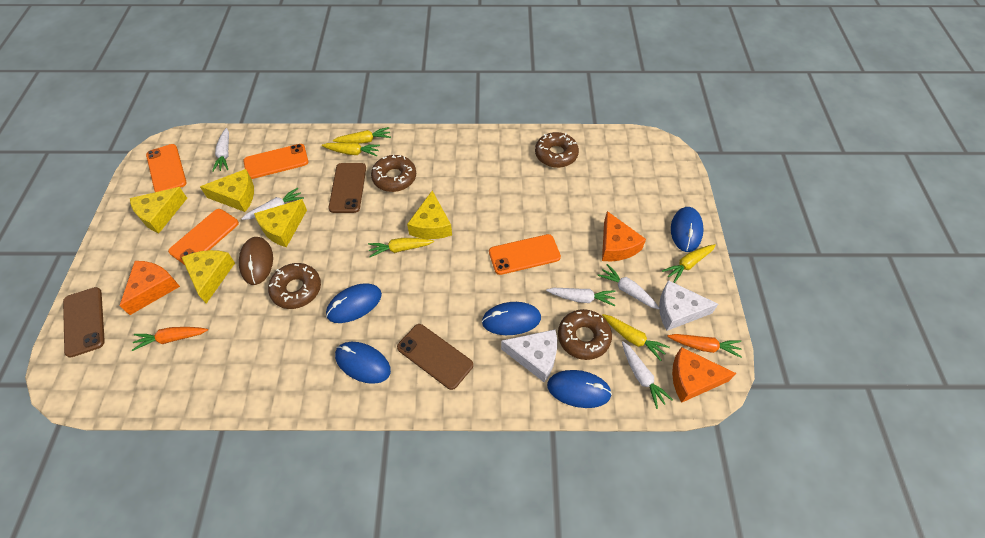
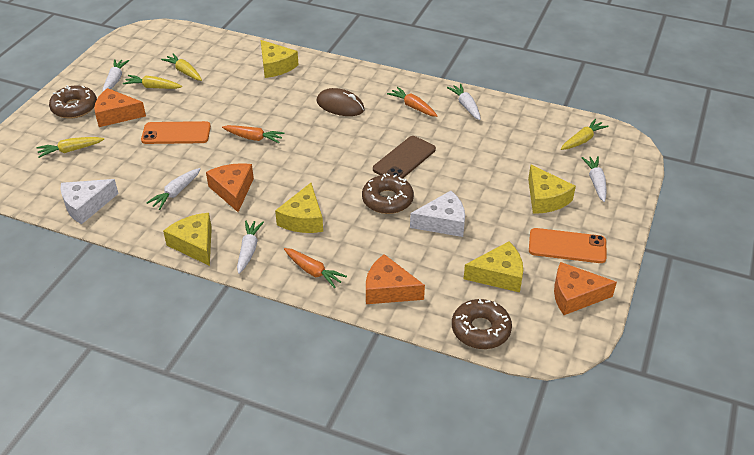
blue mouse: [326,283,382,323] [335,342,391,384] [482,302,541,335] [547,370,612,408] [671,207,704,252] = 5 -> none = 0
brown donut: [268,263,321,309] [371,155,416,192] [535,132,579,168] [558,309,612,360] = 4 -> [49,85,97,119] [362,173,414,214] [452,299,512,349] = 3
brown phone: [63,287,105,358] [328,163,366,213] [397,324,473,390] = 3 -> [373,136,436,178] = 1
orange carrot: [132,327,208,351] [667,334,742,358] = 2 -> [222,125,285,143] [284,248,347,288] [387,87,437,117] = 3
orange cheese: [119,261,180,315] [602,211,646,261] [672,347,736,403] = 3 -> [94,88,146,127] [206,163,254,212] [366,254,425,304] [554,262,617,315] = 4
orange phone: [146,144,187,192] [168,209,239,265] [243,144,308,179] [489,234,561,275] = 4 -> [141,121,211,144] [529,228,607,263] = 2
yellow carrot: [322,143,380,156] [333,127,391,144] [368,238,434,257] [602,314,670,361] [662,244,716,283] = 5 -> [37,137,104,158] [123,75,182,89] [161,53,202,81] [561,119,609,150] = 4

